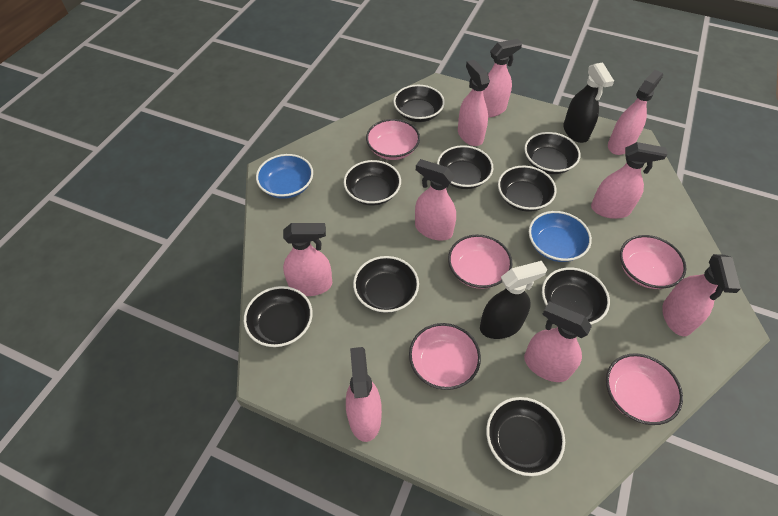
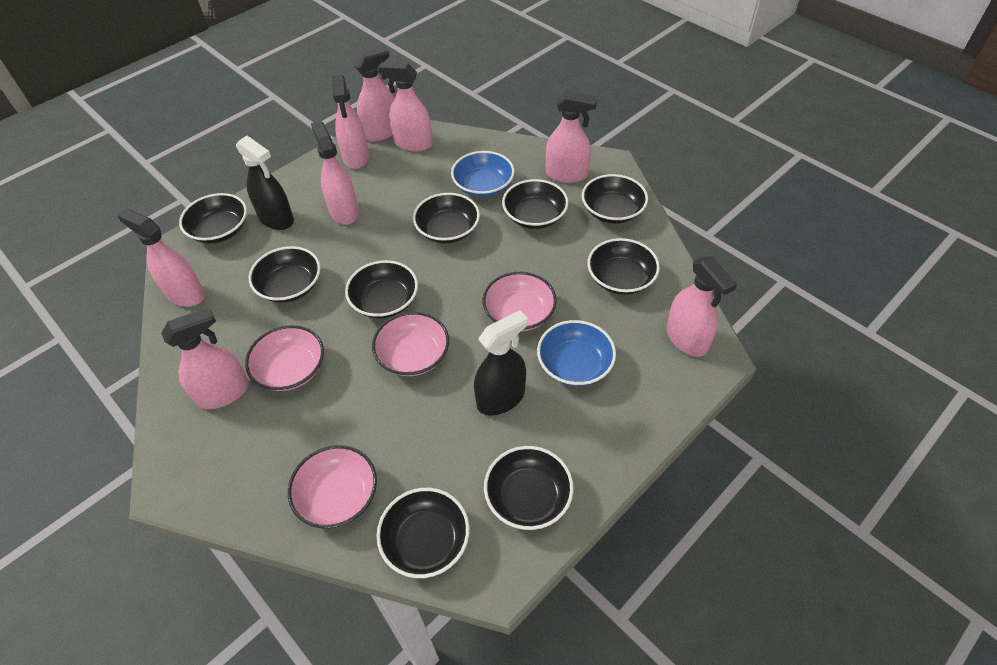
pink bowl: [366,119,420,160] [409,323,481,390] [448,235,512,289] [606,353,683,425] [620,235,686,289] = 5 -> [245,325,324,391] [288,445,377,529] [372,312,449,376] [482,272,557,331] = 4
pink spray bottle: [283,223,332,296] [346,347,382,442] [415,159,456,241] [458,60,490,146] [483,39,522,118] [524,302,592,382] [591,142,667,219] [608,70,663,155] [662,254,741,336] = 9 -> [117,209,205,307] [161,308,249,409] [311,121,359,225] [332,74,369,169] [353,47,394,141] [378,62,433,152] [546,91,597,183] [666,256,737,357] = 8

